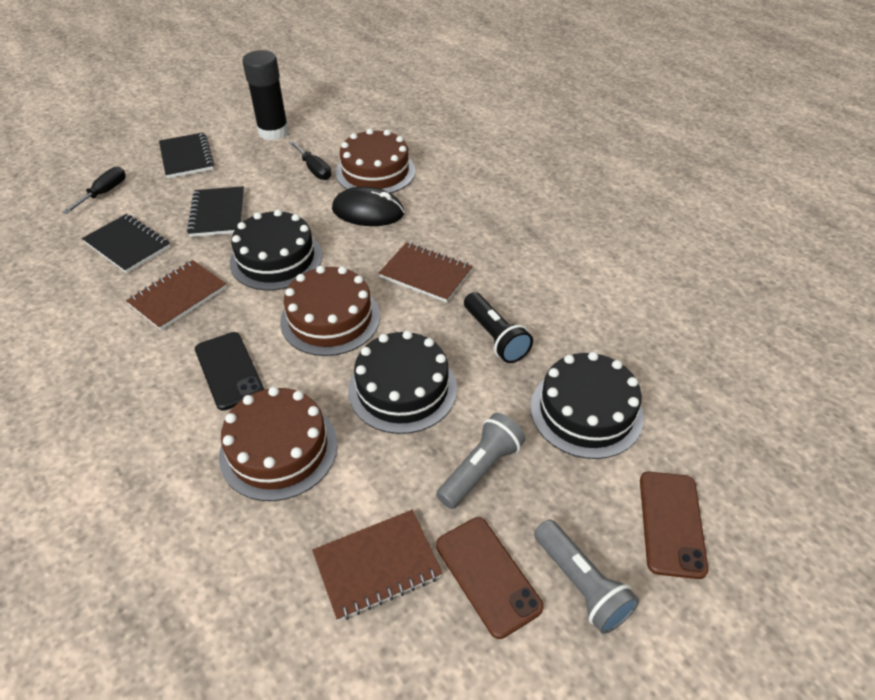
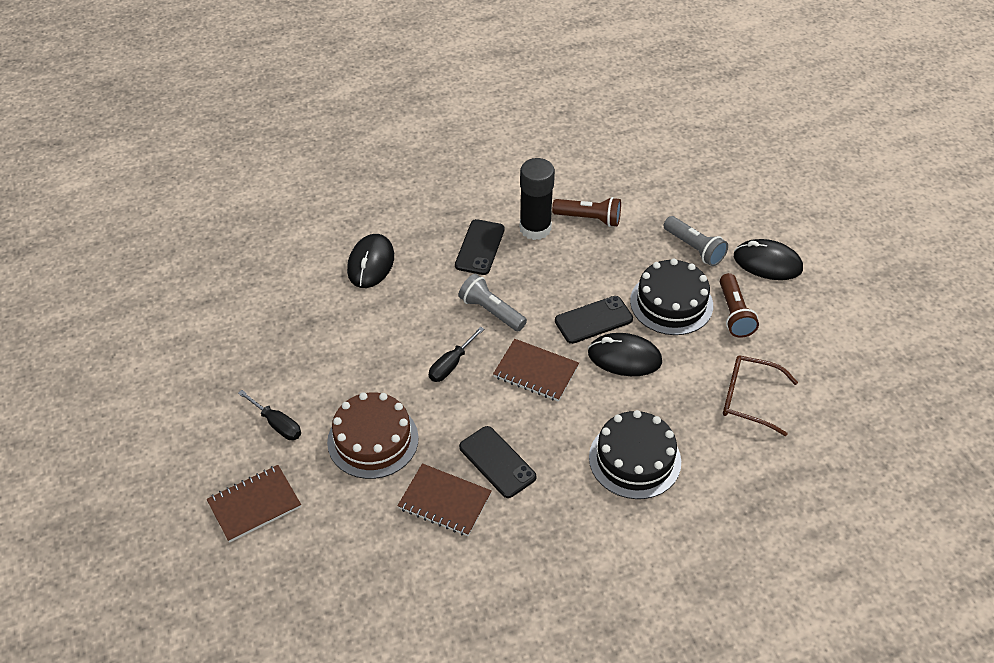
black cake: [230,209,322,290] [348,331,457,434] [531,352,644,459] = 3 -> [589,410,681,499] [630,259,713,335] = 2
black flashlight: [464,292,533,363] = 1 -> none = 0
black mouse: [332,187,404,226] = 1 -> [347,234,394,288] [588,333,662,376] [734,239,803,280] = 3
black notebook: [82,214,170,273] [159,132,214,178] [187,186,244,237] = 3 -> none = 0
black phone: [195,332,264,411] = 1 -> [455,219,505,275] [459,426,536,498] [555,296,633,344] = 3
brown cake: [219,387,338,501] [280,266,380,356] [336,129,415,193] = 3 -> [327,392,419,479] = 1
brown flashlight: none = 0 -> [552,197,621,227] [720,273,759,338] = 2
brown glasses: none = 0 -> [723,355,798,436] = 1
brown phone: [436,517,544,639] [640,472,708,579] = 2 -> none = 0

